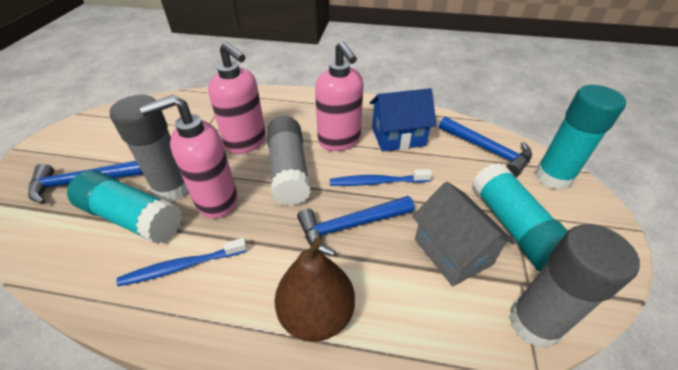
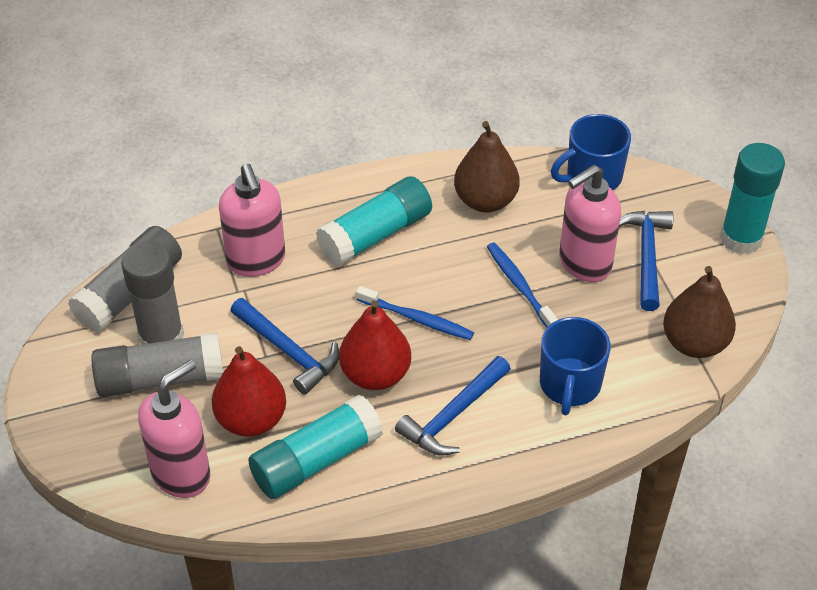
blue house: [370,88,436,152] = 1 -> none = 0
blue mug: none = 0 -> [540,317,611,415] [551,114,631,190] = 2
brown pear: [275,237,355,342] = 1 -> [454,121,520,213] [663,266,736,358] = 2
grey house: [412,182,515,286] = 1 -> none = 0
red pear: none = 0 -> [212,346,286,437] [339,300,411,390] = 2

